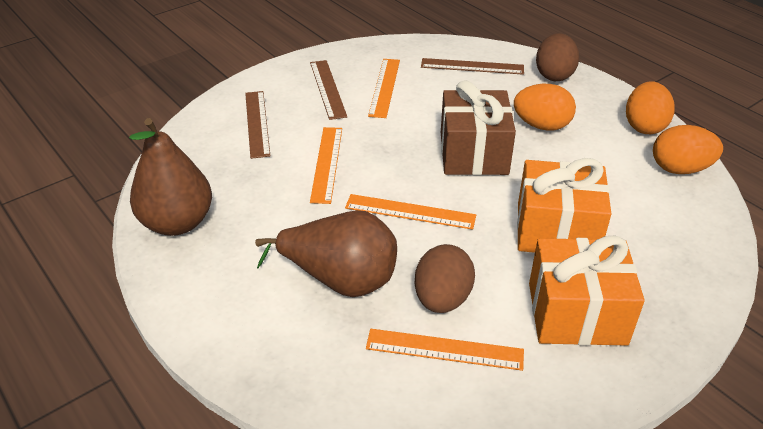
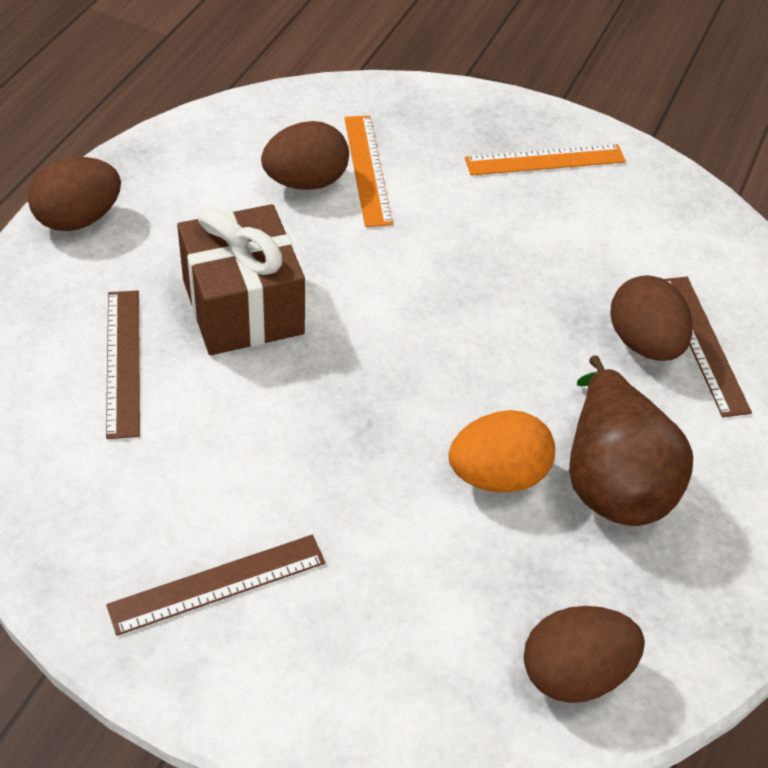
brown egg: [414,244,475,313] [536,33,579,81] = 2 -> [28,157,121,231] [261,121,349,190] [524,606,645,703] [611,275,693,361] = 4
brown pear: [129,118,212,236] [255,210,397,297] = 2 -> [569,355,693,526] = 1
orange egg: [514,84,576,131] [626,81,675,134] [653,125,723,174] = 3 -> [448,410,555,493] = 1
orange gift: [517,158,611,253] [529,236,645,346] = 2 -> none = 0
orange ruler: [310,127,342,204] [345,194,476,230] [366,329,524,371] [368,59,400,118] = 4 -> [344,116,393,227] [465,144,626,175] = 2

